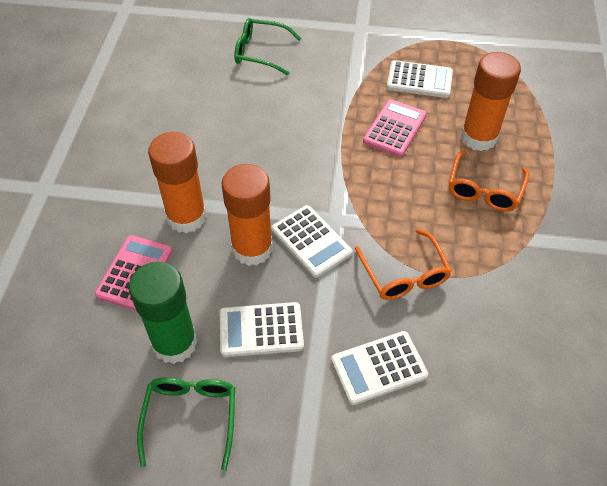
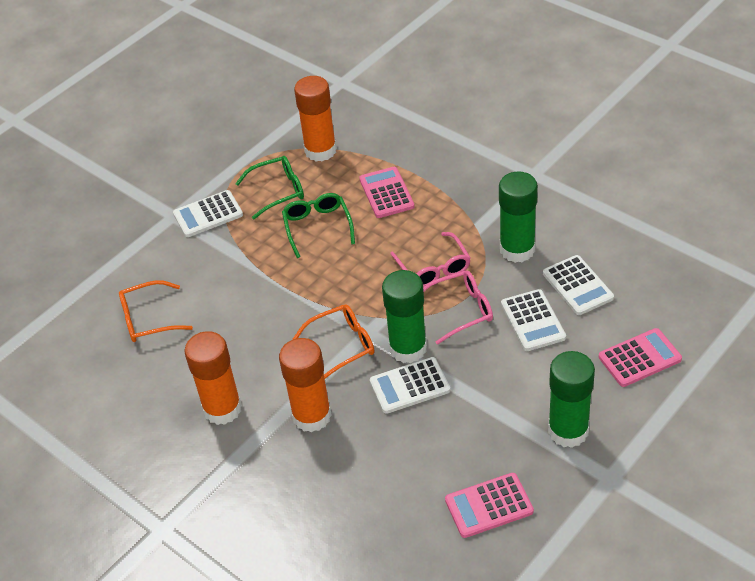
green glue stick: [129,262,198,364] = 1 -> [382,270,427,363] [499,171,538,263] [548,351,595,448] = 3
pink calculator: [95,235,173,310] [363,99,427,157] = 2 -> [359,167,414,218] [445,473,534,538] [599,328,682,387] = 3
pink glasses: none = 0 -> [390,232,471,287] [423,270,493,345] = 2

